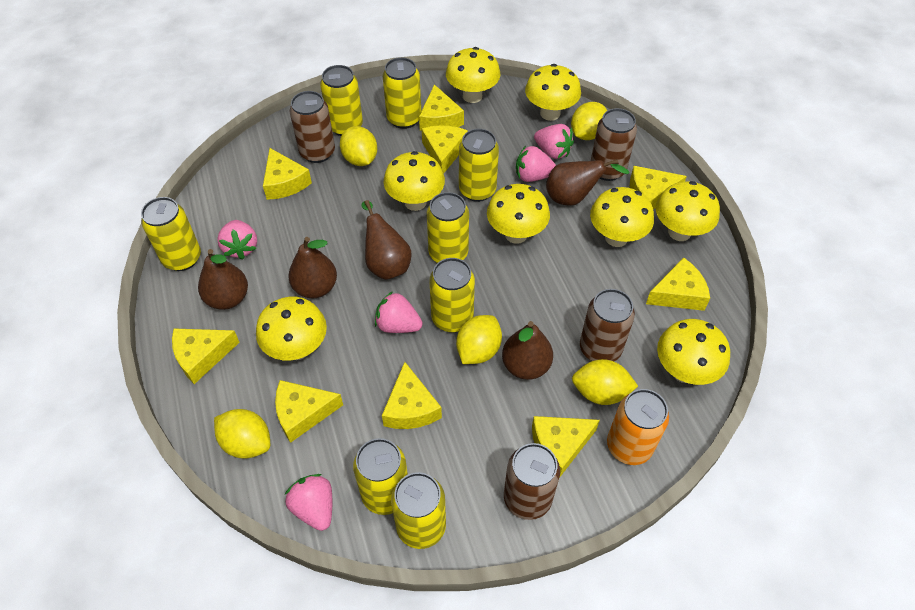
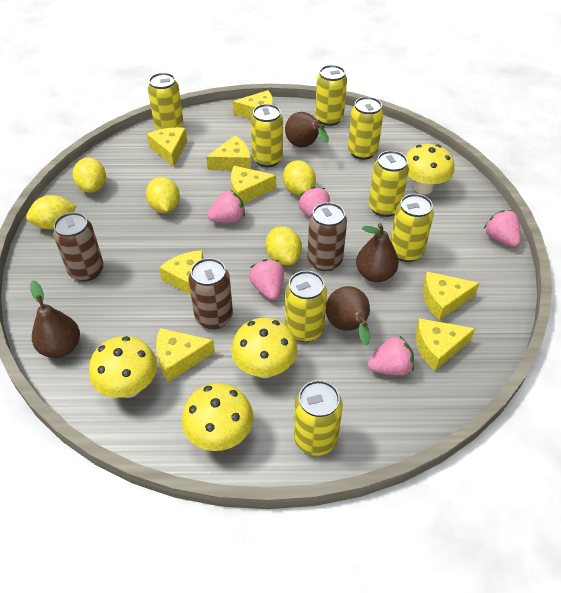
brown can: [290,91,335,163] [504,443,560,520] [580,289,635,361] [591,108,637,181] = 4 -> [53,212,104,282] [188,258,233,329] [307,202,347,271] = 3
brown pear: [198,249,248,310] [288,237,337,299] [361,200,412,280] [502,321,553,380] [546,159,630,206] = 5 -> [30,281,80,358] [285,112,329,147] [326,286,370,346] [356,223,399,282] = 4
orange can: [607,389,669,465] = 1 -> none = 0
yellow cheese: [172,328,240,384] [263,148,312,200] [275,380,343,443] [382,362,442,429] [419,84,464,131] [422,125,468,174] [532,416,600,478] [630,166,687,209] [646,258,710,311] = 9 -> [147,127,187,167] [156,328,215,382] [159,250,203,295] [206,135,251,170] [231,166,276,204] [233,90,273,119] [416,318,475,371] [423,272,479,320] = 8
yellow mushroom: [256,297,327,360] [384,151,445,211] [446,47,501,103] [487,184,550,244] [525,64,581,121] [590,187,654,247] [656,181,720,241] [657,319,730,385] = 8 -> [89,336,157,398] [182,383,254,451] [231,318,297,378] [406,144,454,194] = 4

